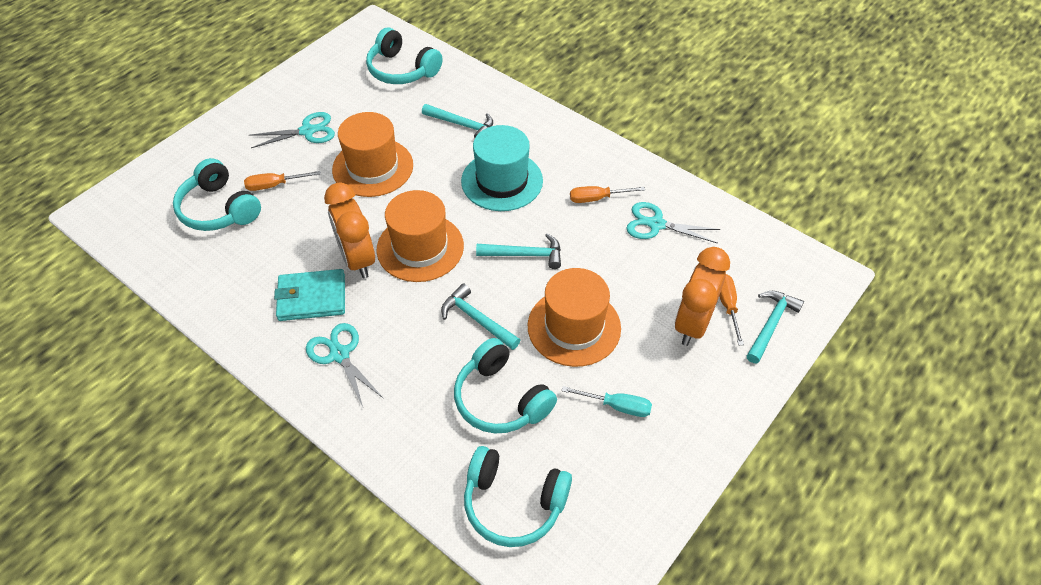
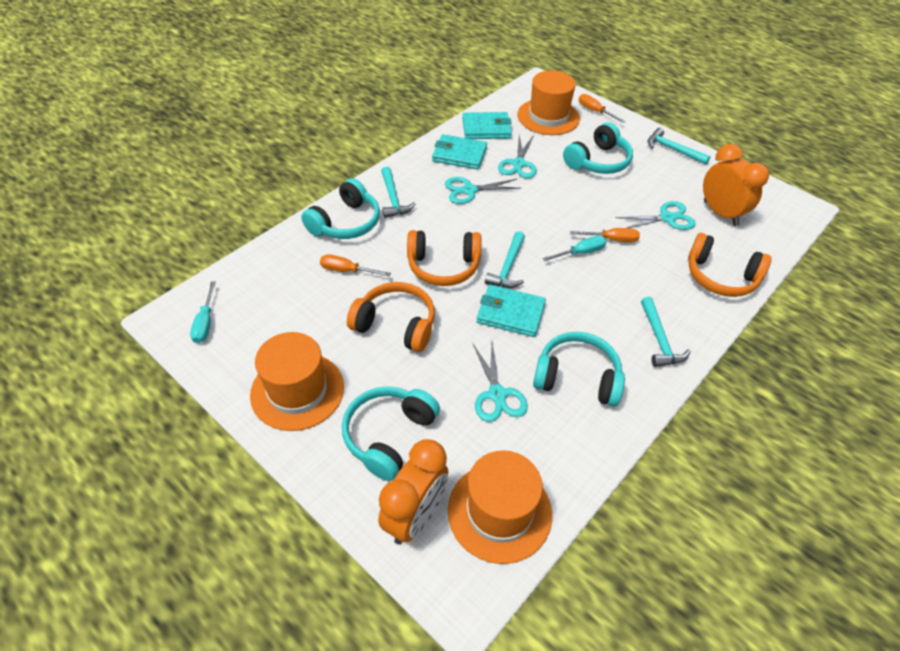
orange headphones: none = 0 -> [347,282,435,352] [407,230,481,286] [688,233,771,297] = 3
turquoise hat: [461,125,543,211] = 1 -> none = 0
turquoise scissors: [249,112,335,148] [306,323,384,407] [626,202,720,244] = 3 -> [445,177,521,204] [473,343,528,422] [498,135,537,179] [615,201,696,230] = 4
turquoise screwdriver: [561,386,652,417] = 1 -> [190,282,216,344] [543,236,606,261] = 2
turquoise wallet: [274,269,345,321] = 1 -> [432,134,487,170] [462,112,512,139] [477,285,546,337] = 3

